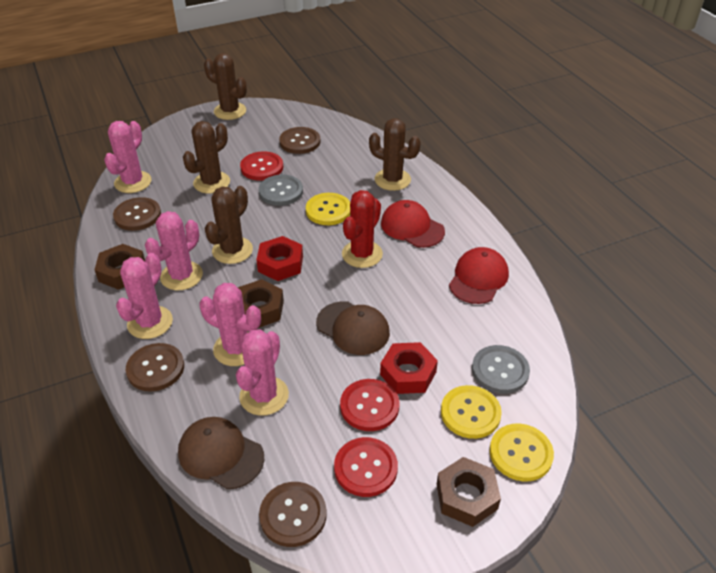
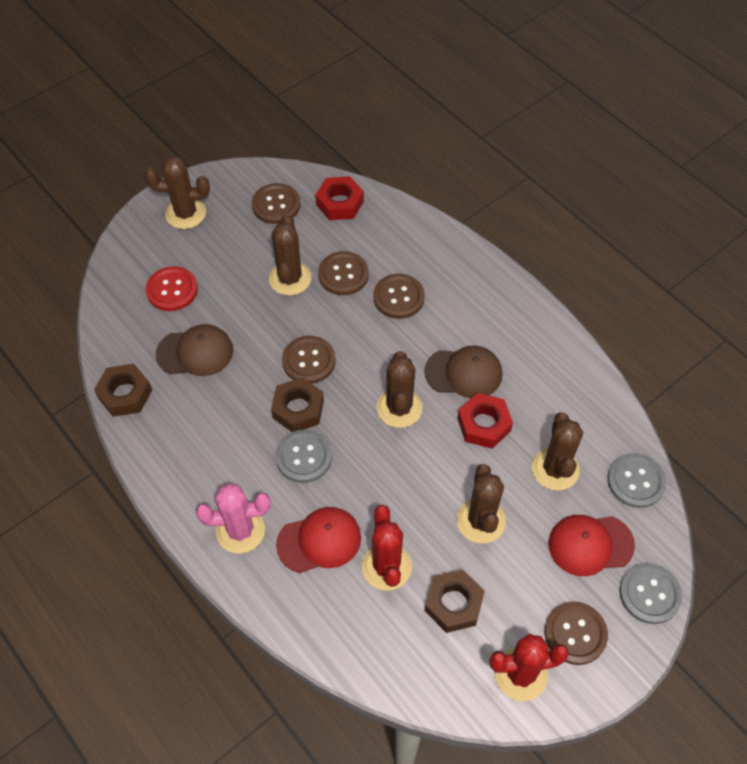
brown button: [113,197,161,231] [126,343,184,392] [259,482,327,547] [279,127,320,154] = 4 -> [252,183,300,224] [282,336,336,384] [318,251,369,295] [373,273,425,319] [545,601,608,665] = 5
brown cactus: [183,121,230,194] [204,53,247,120] [204,186,253,264] [369,118,421,191] = 4 -> [145,156,210,229] [269,214,311,296] [376,351,423,428] [457,464,506,544] [532,413,583,491] = 5
grey button: [258,175,303,206] [472,345,530,394] = 2 -> [275,430,332,483] [607,453,667,508] [619,563,682,624] = 3
pink cactus: [104,121,152,193] [116,253,173,339] [145,211,203,290] [199,283,261,366] [236,329,289,416] = 5 -> [196,483,271,553] = 1
red button: [240,151,283,181] [334,437,398,497] [340,379,399,431] = 3 -> [146,266,198,311] = 1
red cactus: [342,190,383,268] = 1 -> [362,505,412,591] [489,634,569,701] = 2
yellow button: [306,193,350,225] [441,385,502,439] [490,424,554,481] = 3 -> none = 0

